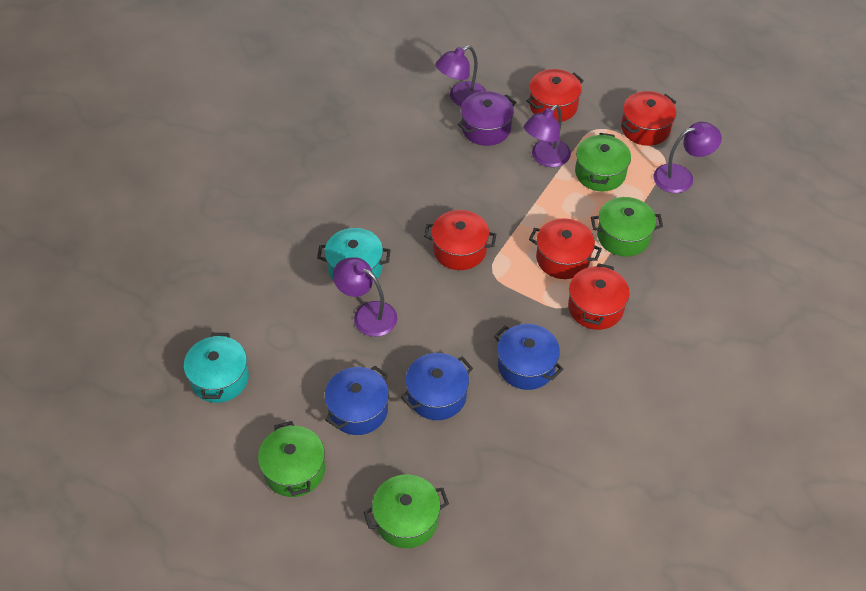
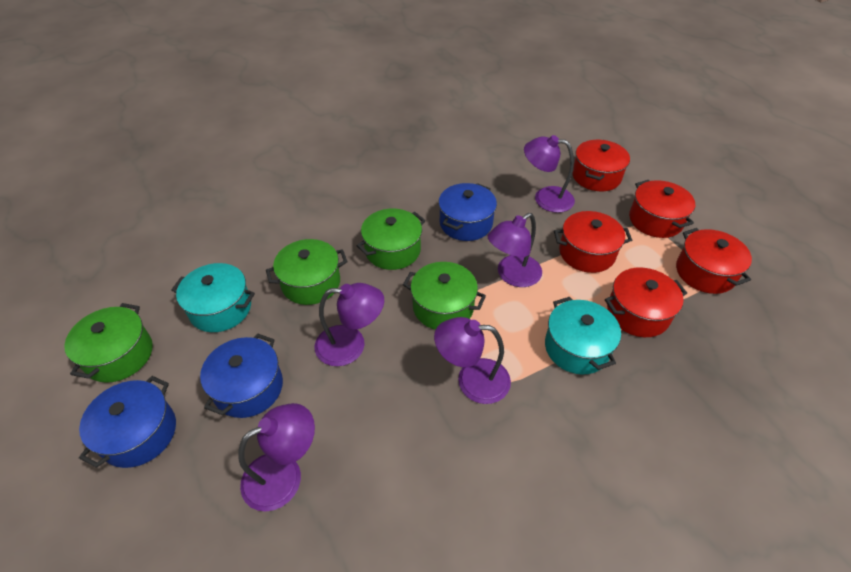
purple lamp: [333,257,397,337] [436,45,486,106] [524,105,571,167] [654,122,722,193] = 4 -> [238,403,315,512] [315,283,384,366] [434,317,511,404] [488,213,542,287] [524,135,575,213] = 5
purple pot: [458,91,516,146] = 1 -> none = 0

